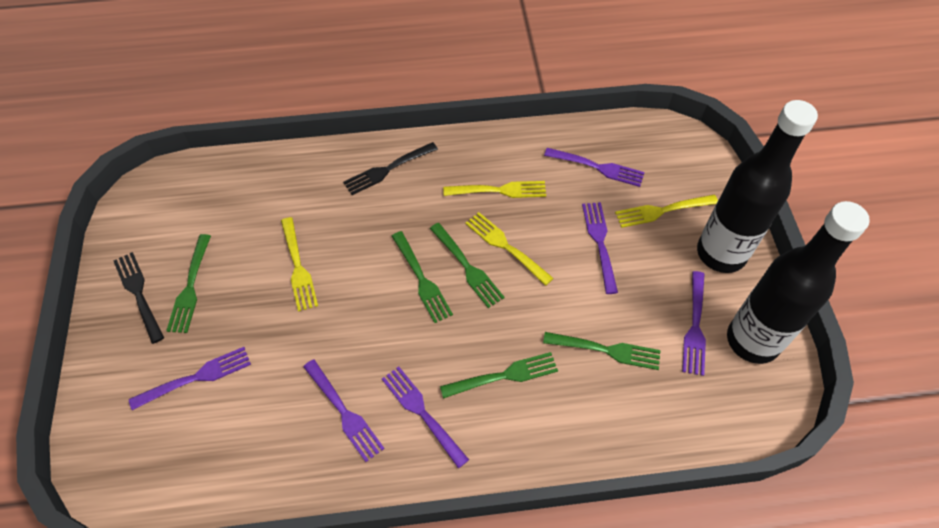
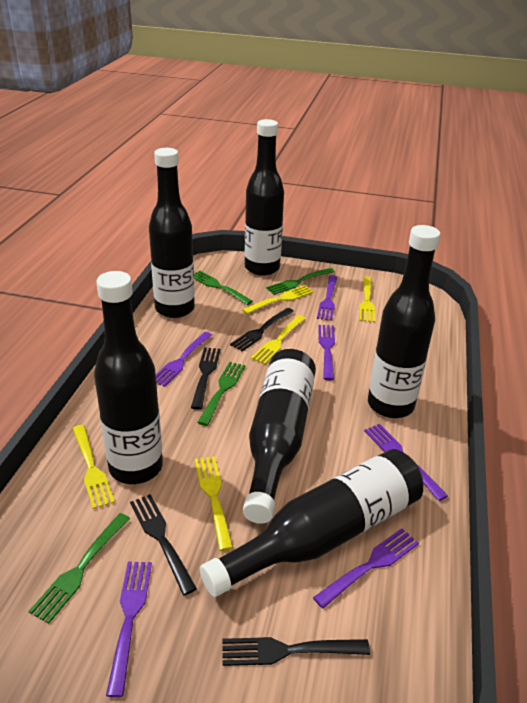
black bottle: [697,100,818,273] [727,201,870,364] = 2 -> [94,271,163,484] [149,148,195,318] [200,449,423,597] [243,349,316,524] [244,119,284,276] [368,225,440,418] = 6
black fork: [114,252,164,344] [343,142,438,195] = 2 -> [130,494,197,595] [191,347,220,410] [223,637,370,666] [230,308,294,352] = 4
green fork: [166,234,211,333] [392,231,453,323] [430,223,505,308] [440,352,558,399] [543,332,661,370] = 5 -> [28,513,130,624] [194,271,253,305] [197,362,245,426] [266,268,335,295] = 4
yellow fork: [281,217,318,312] [443,181,546,198] [465,212,554,286] [615,195,718,228] = 4 -> [72,425,115,509] [195,456,233,551] [242,285,314,314] [251,315,306,364] [359,277,375,322] = 5

